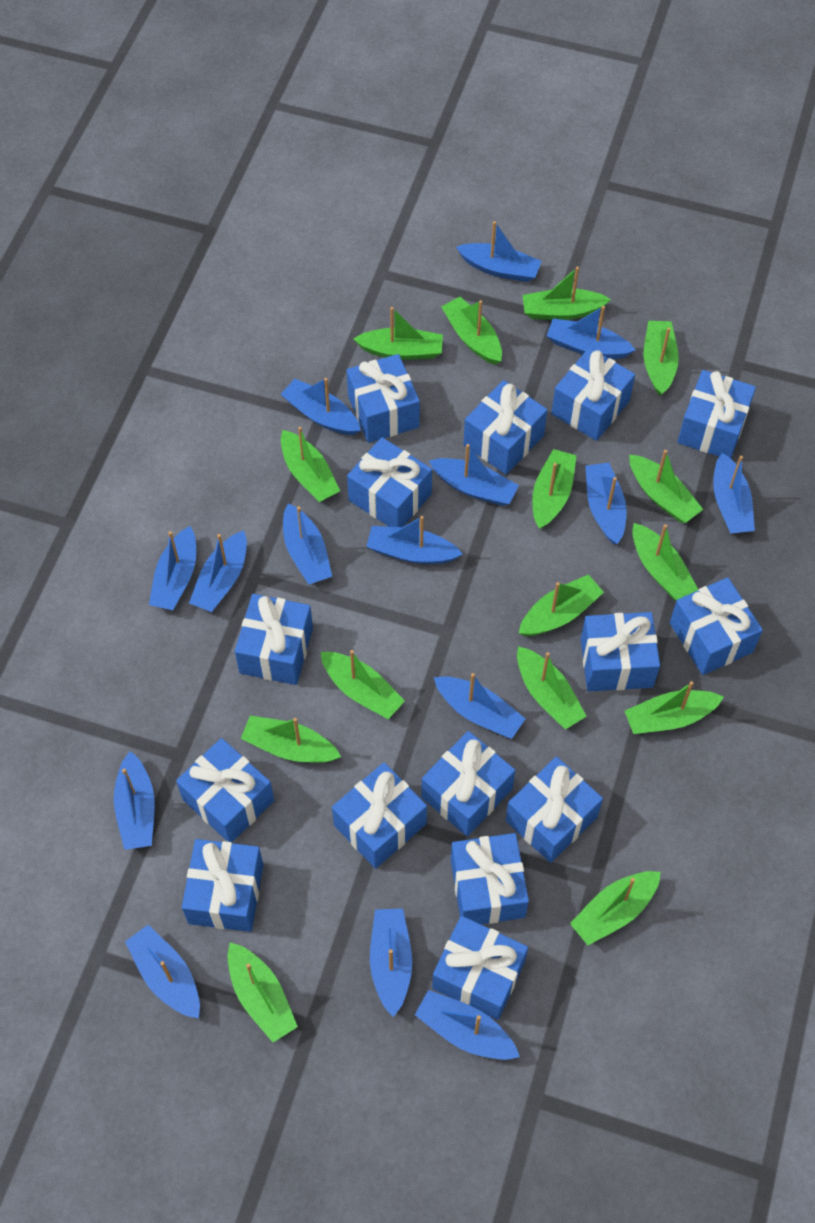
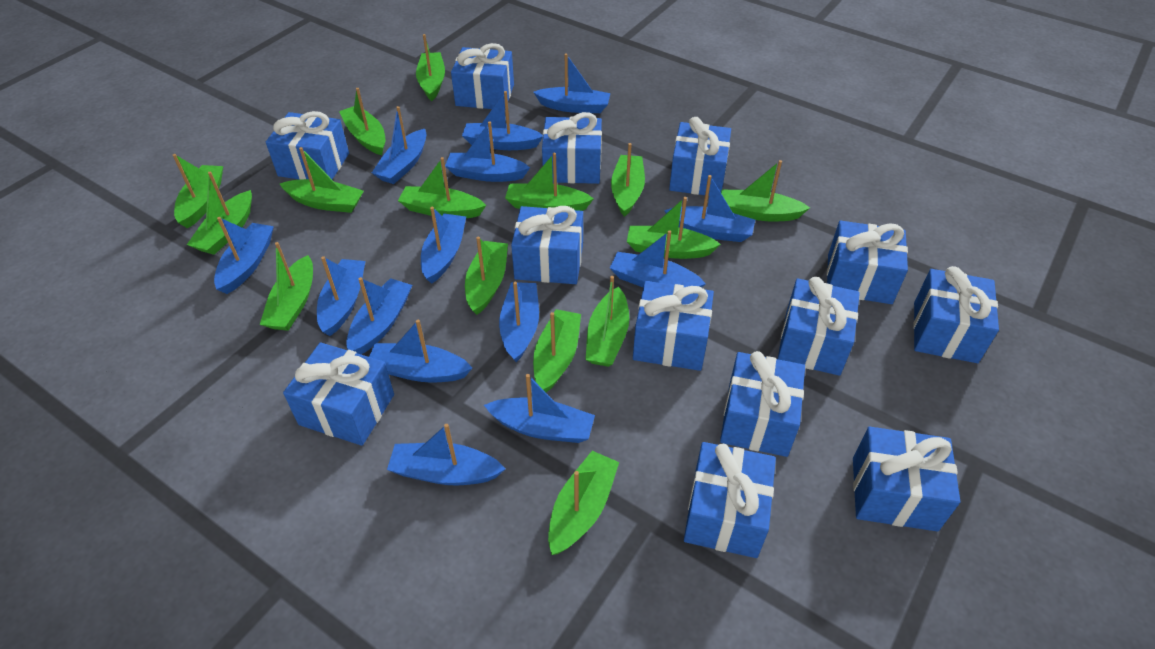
blue boat: [114,751,155,850] [125,925,200,1018] [149,526,196,610] [189,530,247,612] [281,378,361,435] [283,503,332,584] [366,516,463,564] [370,908,412,1017] [415,990,520,1060] [429,444,519,506] [434,673,525,739] [456,221,542,282] [547,306,636,359] [585,462,627,544] [713,453,755,534] = 15 -> [214,217,274,294] [317,256,366,336] [346,277,412,354] [369,320,472,382] [372,106,427,184] [387,424,506,485] [421,207,466,284] [445,121,530,182] [462,91,543,150] [484,374,595,443] [499,282,539,362] [533,54,610,113] [610,230,706,288] [664,175,755,242] = 14
blue gift: [176,738,274,842] [182,839,263,932] [235,594,313,685] [332,762,427,869] [347,354,420,443] [347,437,432,527] [421,731,515,836] [432,916,528,1020] [451,833,529,924] [463,380,547,475] [505,756,603,863] [551,348,635,441] [581,612,660,691] [670,577,763,675] [677,370,756,458] = 15 -> [266,111,349,180] [283,343,394,446] [451,43,514,109] [511,206,583,284] [542,112,602,184] [633,281,714,371] [669,117,731,196] [684,442,776,558] [720,351,805,457] [778,277,860,376] [827,220,908,304] [853,427,960,532] [913,266,999,363] = 13

